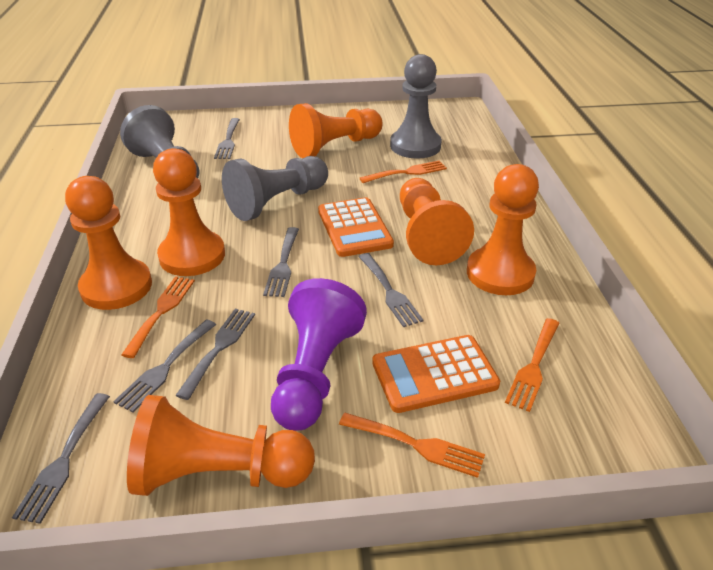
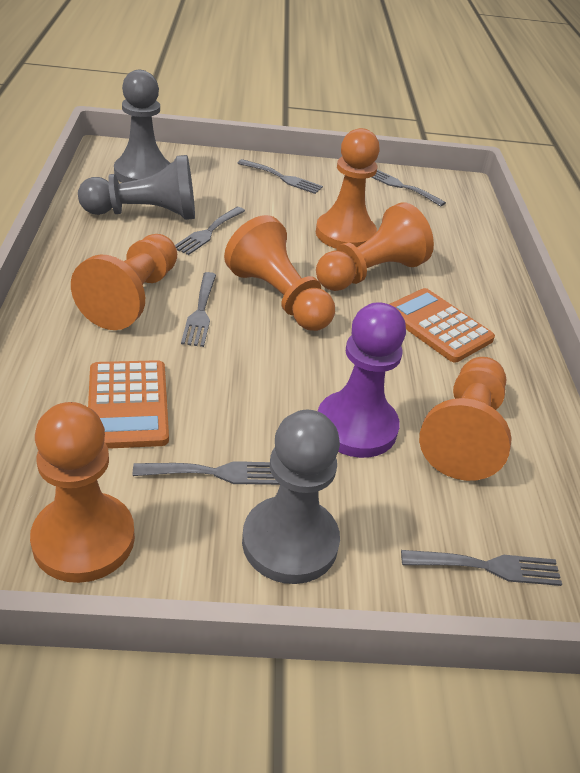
orange fork: [121,276,195,358] [339,413,485,478] [360,161,447,183] [505,318,560,412] = 4 -> none = 0

